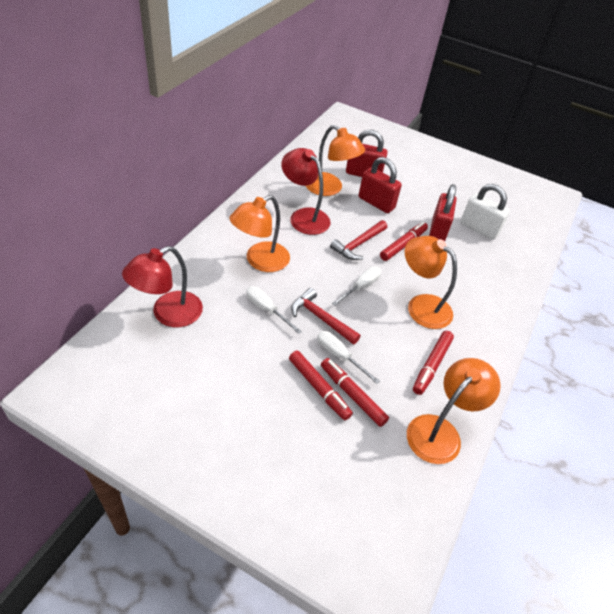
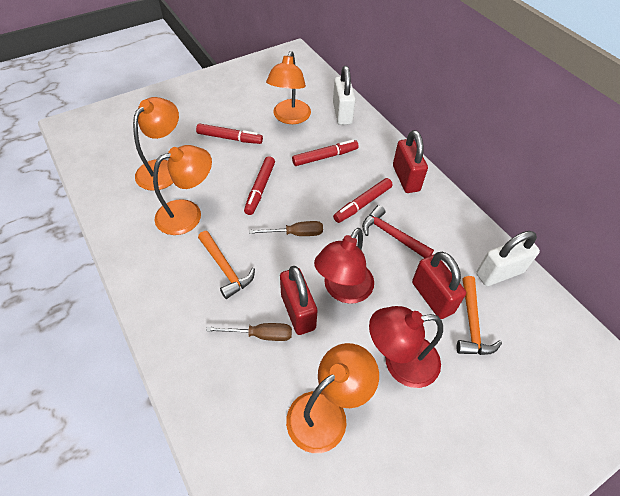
brown screwdriver: none = 0 -> [206,323,292,341] [249,221,323,236] = 2
orange hammer: none = 0 -> [198,231,255,299] [457,276,502,355] = 2
red hammer: [291,288,361,345] [330,220,387,260] = 2 -> [362,205,434,258] = 1
white padlock: [460,184,510,240] = 1 -> [333,66,356,125] [476,231,540,286] = 2
white screwdriver: [246,286,302,334] [317,331,380,384] [332,266,381,306] = 3 -> none = 0

